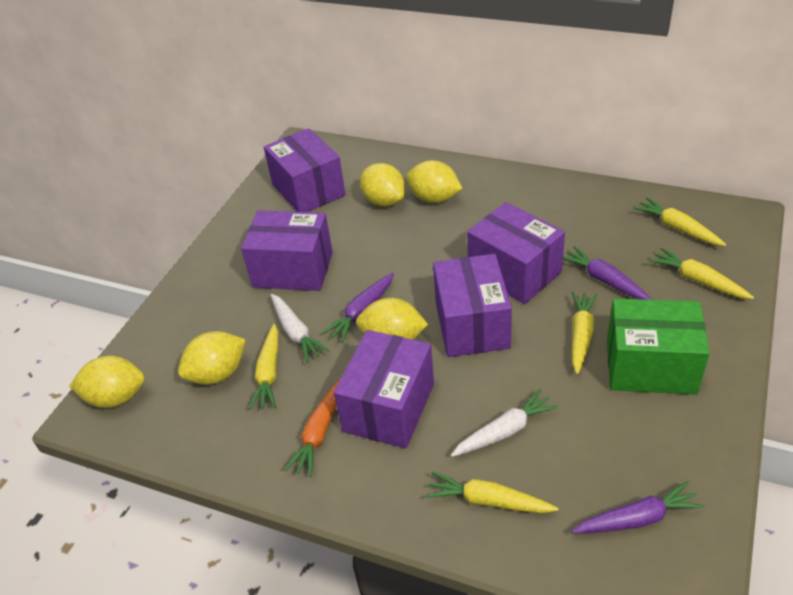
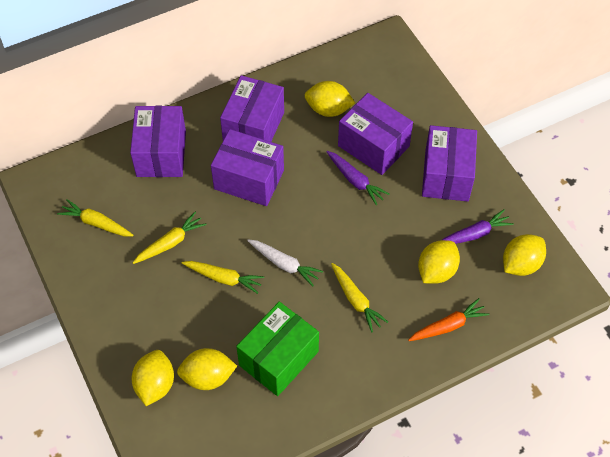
purple carrot: [322,273,394,343] [563,246,652,300] [572,481,705,534] = 3 -> [327,151,389,205] [442,209,514,244] = 2
white carrot: [271,294,330,363] [451,389,558,457] = 2 -> [247,239,323,286] = 1
yellow carrot: [248,324,278,410] [426,471,558,513] [572,291,598,374] [634,197,726,246] [649,247,754,299] = 5 -> [57,199,134,236] [133,212,207,264] [182,261,264,294] [331,263,388,332] = 4

